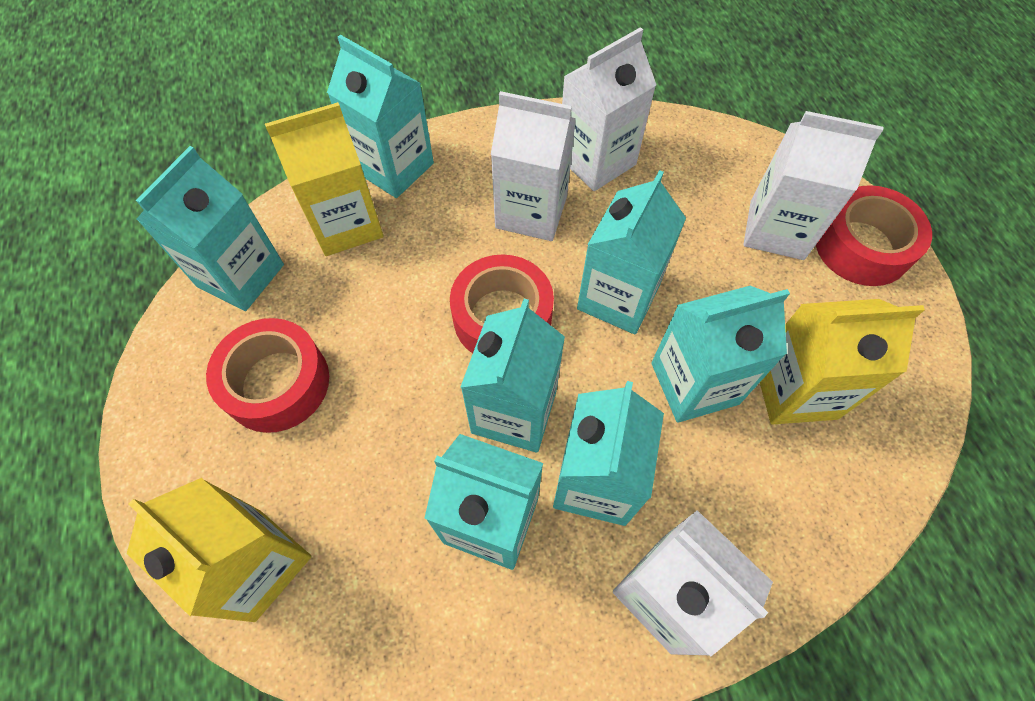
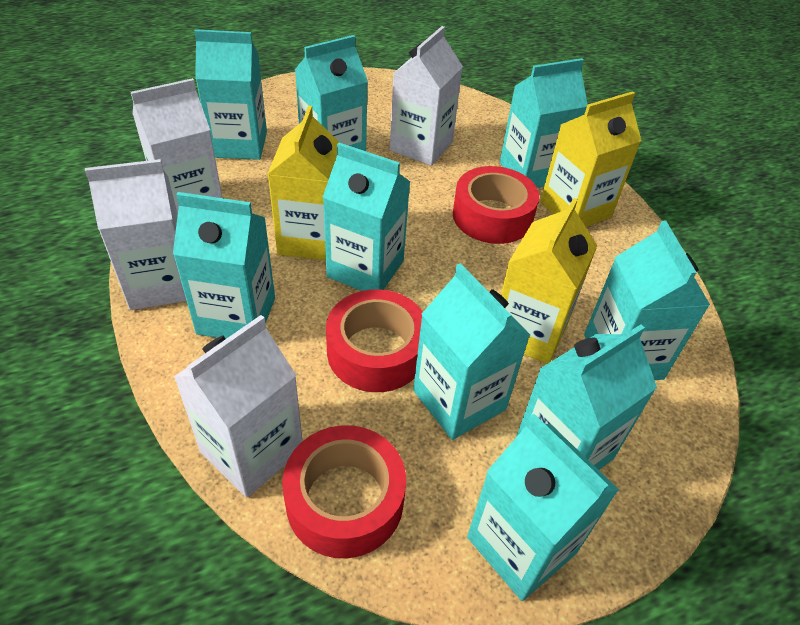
turquoise carton: [136,146,284,311] [327,35,434,198] [424,434,544,570] [460,299,565,453] [553,381,664,526] [577,170,686,334] [651,286,790,423] = 7 -> [173,192,275,339] [194,29,267,160] [295,35,368,151] [323,143,410,291] [413,263,530,440] [467,413,619,601] [500,58,588,188] [516,324,657,470] [584,221,710,380] = 9

